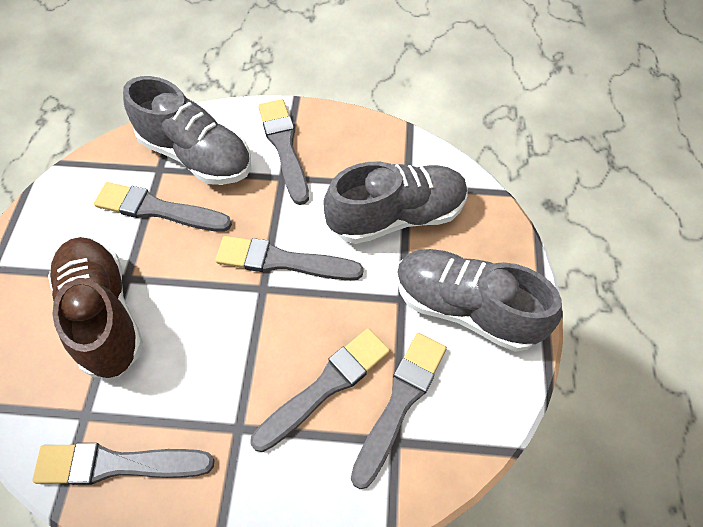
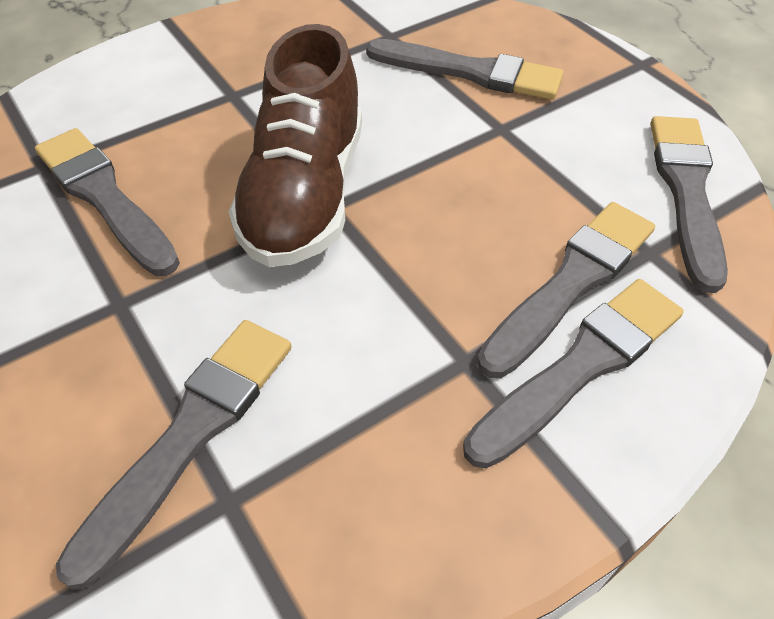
grey shoe: [123,76,251,185] [324,162,468,244] [396,249,562,352] = 3 -> none = 0

